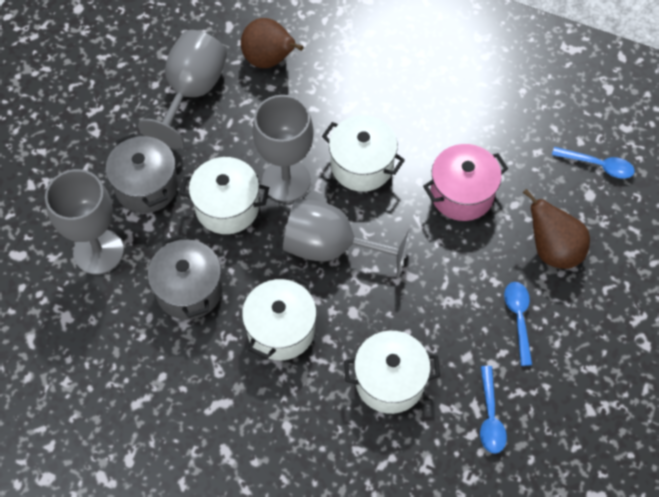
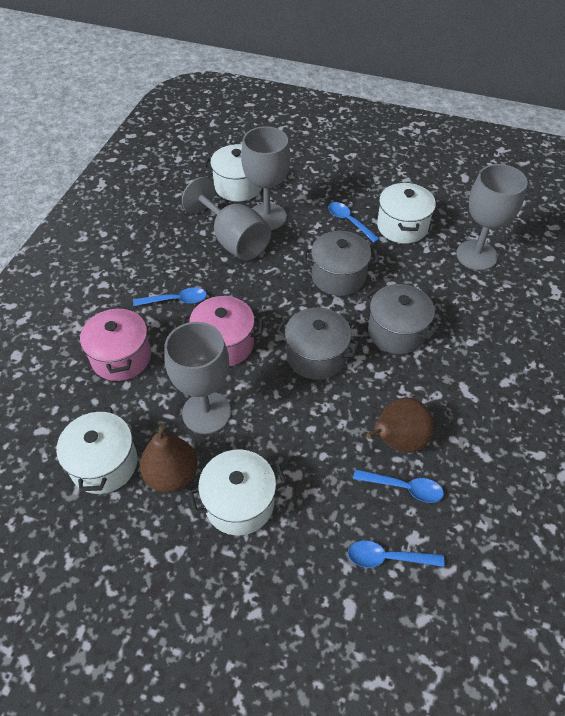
blue spoon: [480,366,507,454] [504,282,532,366] [552,147,635,179] = 3 -> [133,287,207,306] [328,202,380,243] [348,540,444,568] [353,469,444,503] = 4
grey pot: [106,133,178,213] [148,234,222,320] = 2 -> [277,307,360,380] [304,231,379,296] [364,284,440,354] = 3
pink pot: [423,144,508,221] = 1 -> [80,306,151,381] [182,296,263,367] = 2

